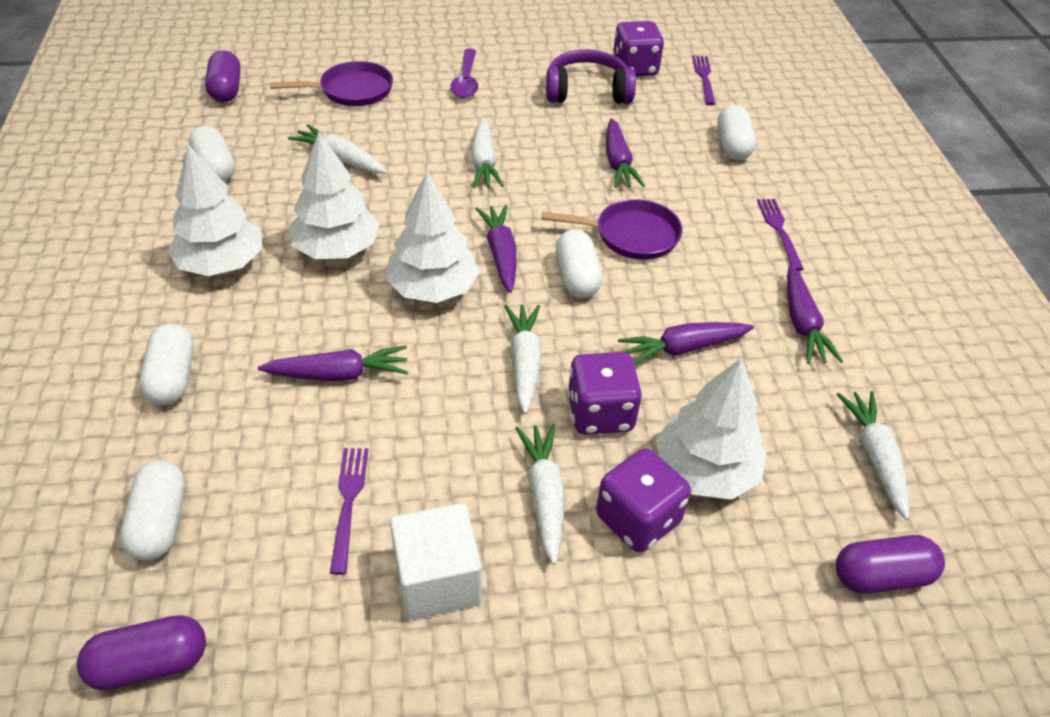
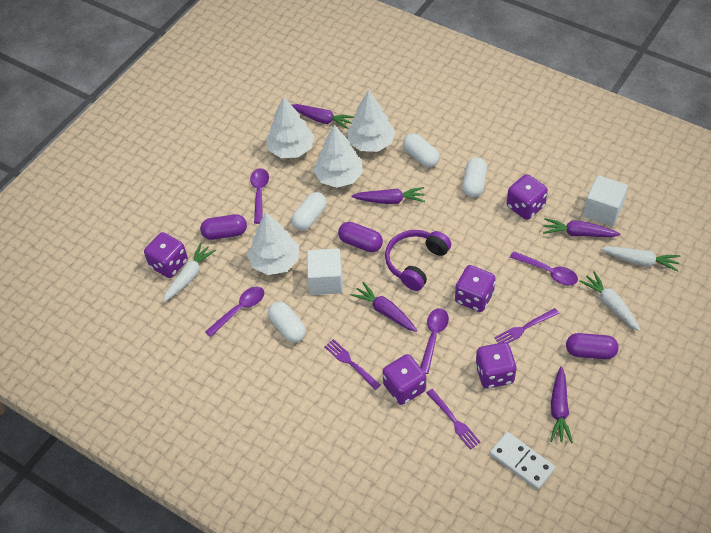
purple dice: [567,352,642,435] [596,448,691,552] [612,21,664,76] = 3 -> [144,232,188,278] [383,354,426,405] [455,265,496,312] [475,342,517,389] [507,174,548,220] = 5
purple pan: [270,61,393,106] [541,199,683,260] = 2 -> none = 0
purple spoon: [450,49,478,98] = 1 -> [205,286,264,337] [250,168,269,224] [420,308,449,374] [510,251,578,286] = 4
white capsule: [120,460,185,560] [140,324,194,405] [189,126,235,182] [556,229,602,298] [717,105,756,160] = 5 -> [268,302,306,343] [291,192,327,231] [403,133,440,168] [462,157,487,197] = 4
white carrot: [288,124,388,174] [471,118,504,188] [504,305,542,414] [515,424,565,565] [837,391,909,520] = 5 -> [163,243,216,302] [579,271,641,331] [601,246,680,272] = 3
white cube: [390,503,482,620] = 1 -> [307,248,343,295] [583,175,628,226] = 2
white domino: none = 0 -> [489,432,555,490] = 1

